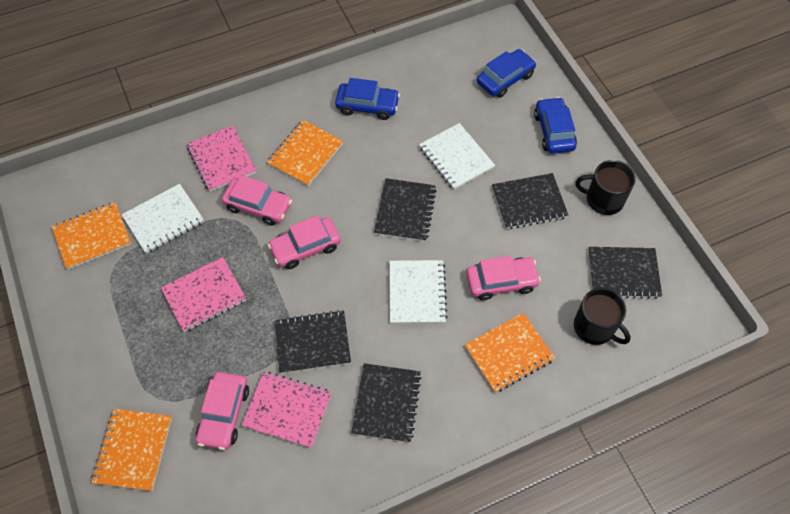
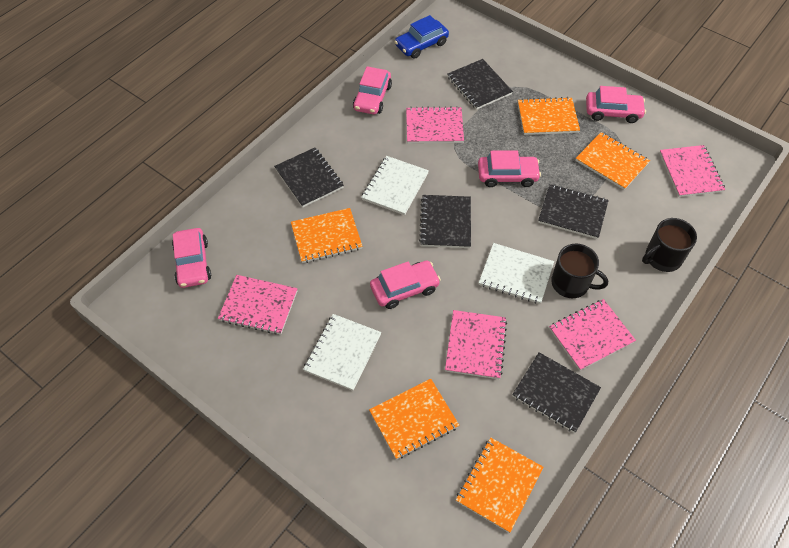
blue car: [335,78,400,120] [477,49,536,98] [534,97,577,154] = 3 -> [394,15,449,59] = 1
orange notebook: [52,202,131,270] [91,409,172,491] [267,120,343,186] [465,313,555,393] = 4 -> [291,208,363,263] [369,379,459,460] [456,437,544,533] [518,97,580,135] [575,132,650,190] = 5
pink car: [196,372,249,450] [222,175,292,226] [268,215,341,269] [466,256,541,301] = 4 -> [172,228,211,288] [353,66,392,115] [370,261,441,309] [478,150,541,187] [586,86,646,123] = 5
pink notebook: [161,257,246,332] [187,126,256,192] [241,372,331,448] = 3 -> [218,275,298,335] [406,106,464,143] [445,310,507,379] [549,299,636,371] [660,145,725,197] = 5

